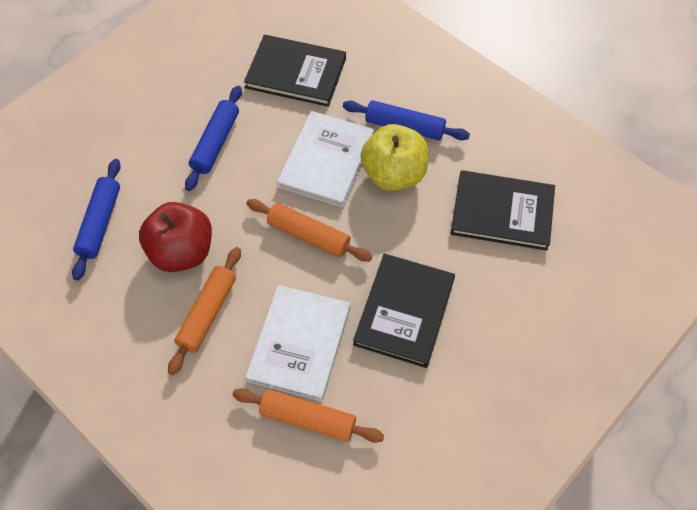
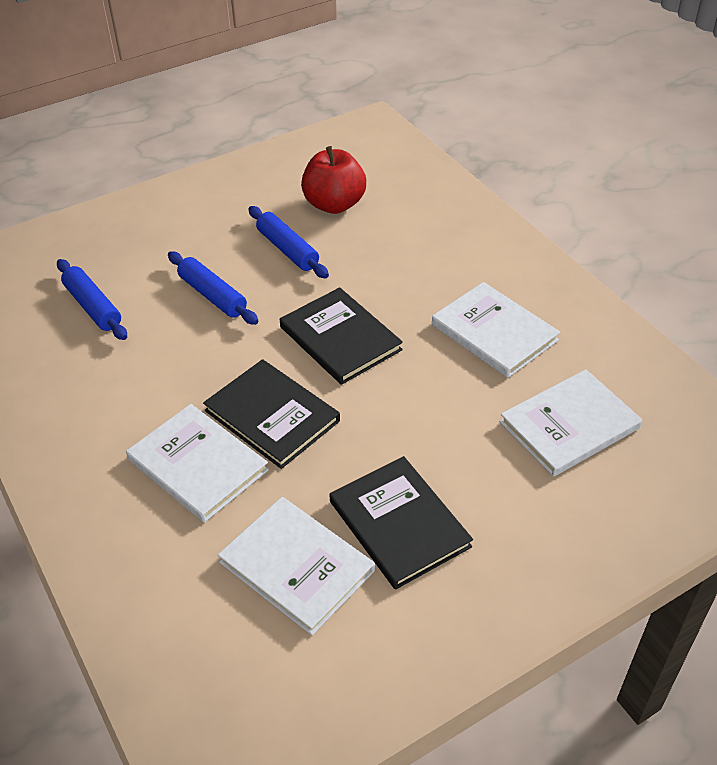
orange rolling pin: [168,247,241,375] [232,388,384,443] [246,199,372,262] = 3 -> none = 0
white book: [245,285,350,401] [277,111,374,208] = 2 -> [126,404,269,522] [218,497,375,635] [432,282,560,378] [500,369,642,477] = 4
yellow apple: [360,124,428,191] = 1 -> none = 0

